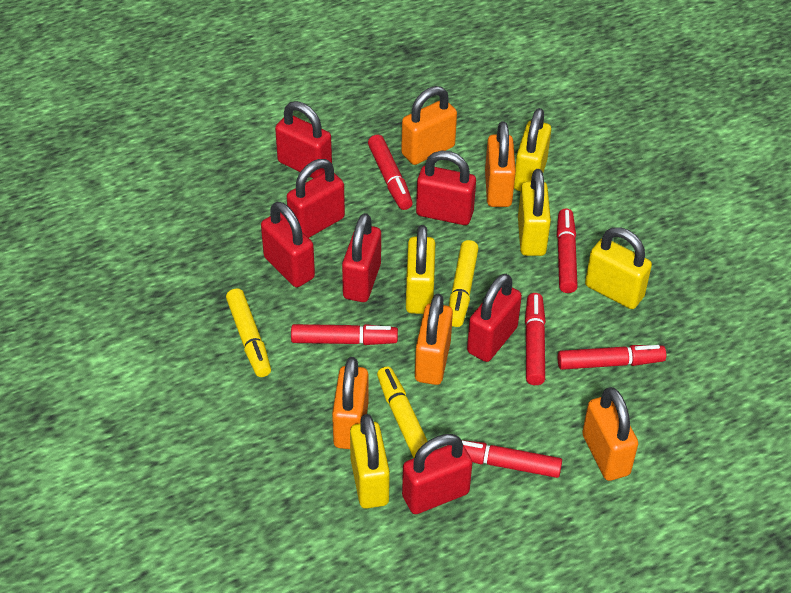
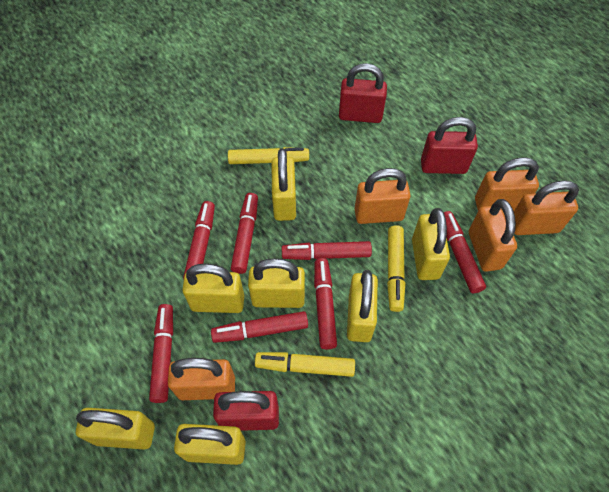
red marker: [291,324,398,345] [368,135,413,210] [462,440,562,478] [525,293,546,385] [557,208,578,293] [558,345,666,370] = 6 -> [149,304,173,403] [183,201,215,279] [211,311,308,343] [231,193,258,274] [282,241,372,260] [314,258,337,349] [444,211,486,293] = 7
red padlock: [261,202,315,287] [275,101,332,178] [287,159,345,238] [342,213,381,302] [402,434,472,514] [416,151,476,225] [467,274,522,362] = 7 -> [213,391,279,431] [339,63,387,123] [421,117,478,174] = 3
yellow padlock: [350,414,390,509] [406,225,435,314] [514,108,551,191] [518,169,551,256] [585,227,652,309] = 5 -> [76,408,155,450] [174,424,246,465] [182,264,244,313] [248,258,305,308] [271,148,296,221] [347,270,378,342] [412,208,450,280] = 7

